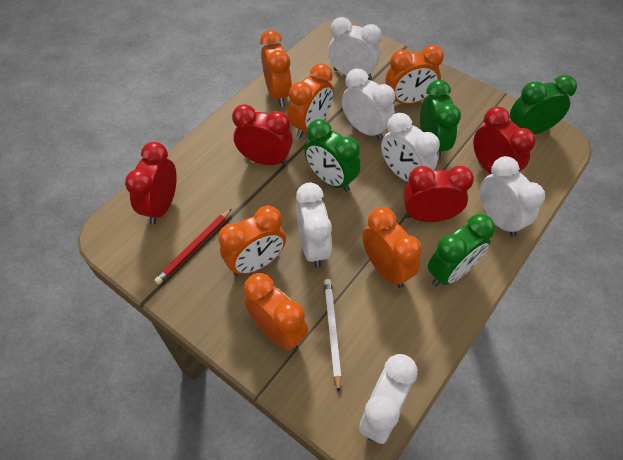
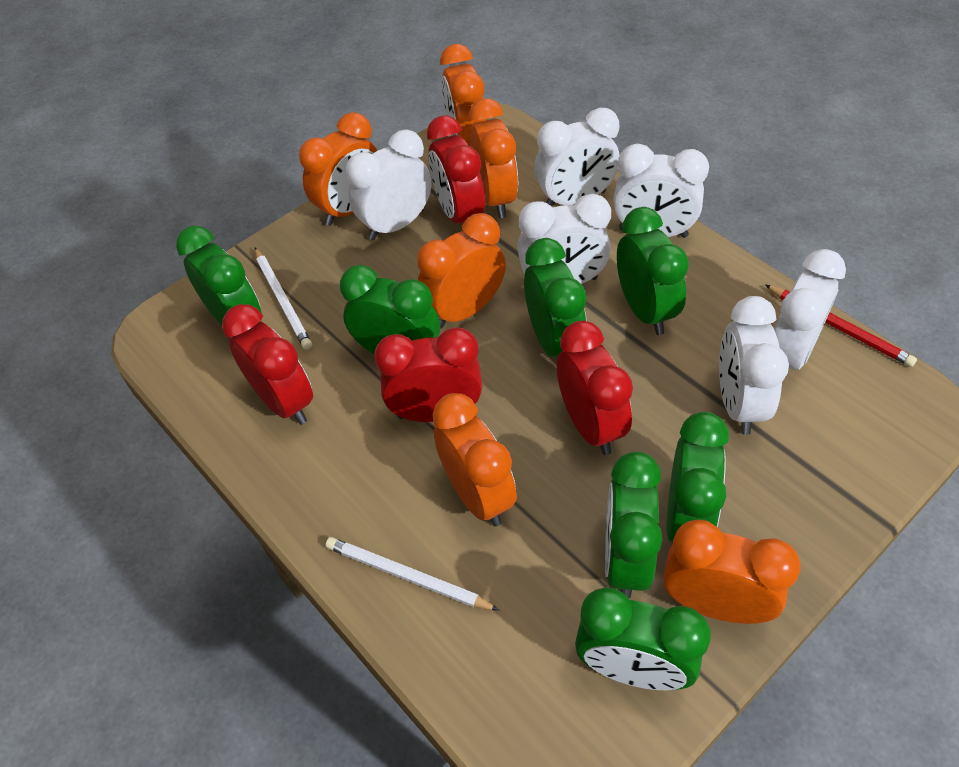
green clock: [304,119,361,192] [420,80,461,160] [427,214,495,287] [510,75,577,135] = 4 -> [176,226,261,326] [340,265,440,354] [524,238,587,357] [575,587,711,690] [605,451,662,598] [617,207,689,335] [666,412,729,543] = 7
white pencil: [324,279,341,392] = 1 -> [255,248,312,350] [325,537,500,611] = 2

